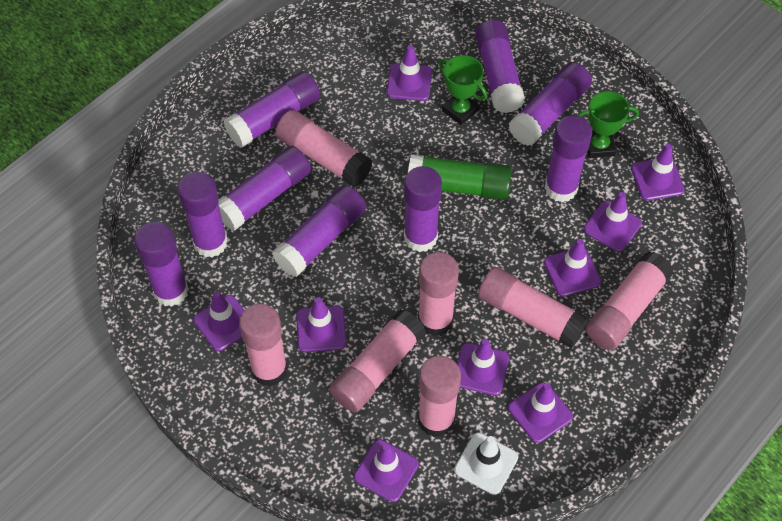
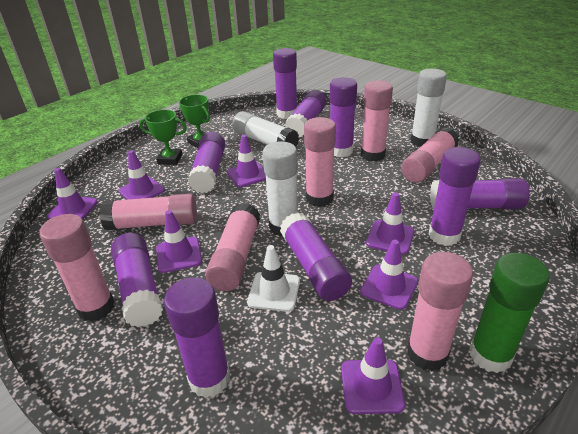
purple traffic cone: [193,291,244,351] [296,297,346,352] [354,439,419,502] [387,45,432,101] [457,339,509,396] [508,382,573,443] [544,239,601,297] [583,192,642,252] [631,144,685,201] = 9 -> [47,168,98,219] [119,150,165,200] [156,210,202,273] [227,135,266,187] [341,337,405,414] [360,240,418,310] [366,192,414,255] = 7
white glue stick: none = 0 -> [232,111,299,147] [262,141,298,236] [410,69,447,147] = 3

